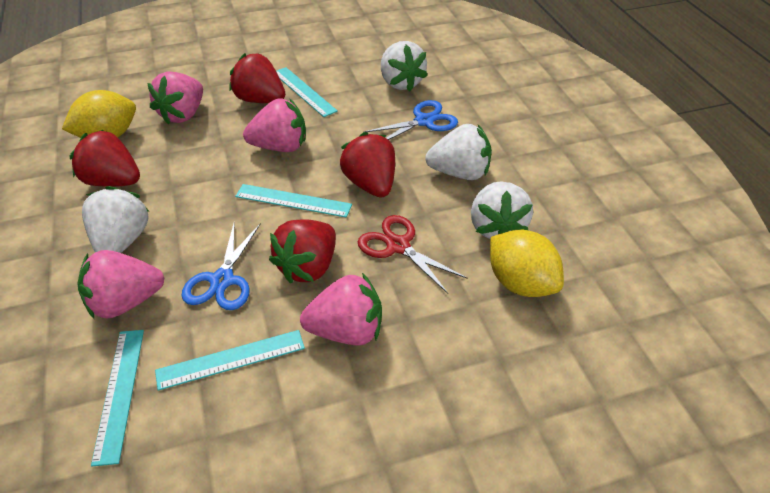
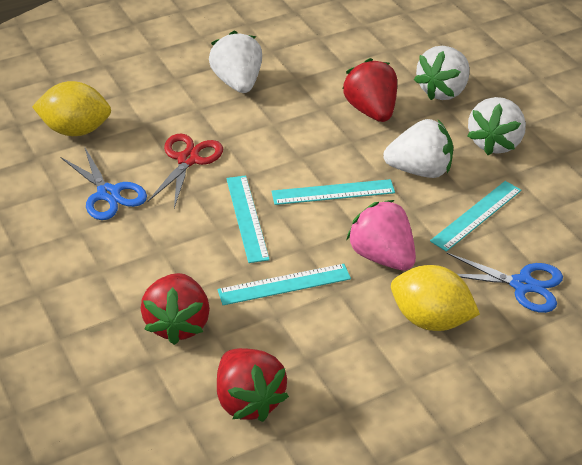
pink strawberry: [77,250,164,318] [148,72,203,125] [243,98,306,152] [300,273,382,346] = 4 -> [346,200,416,271] = 1
red strawberry: [70,130,140,187] [229,53,285,103] [269,219,336,283] [340,132,395,197] = 4 -> [140,273,210,345] [217,348,289,422] [342,58,397,122] = 3

